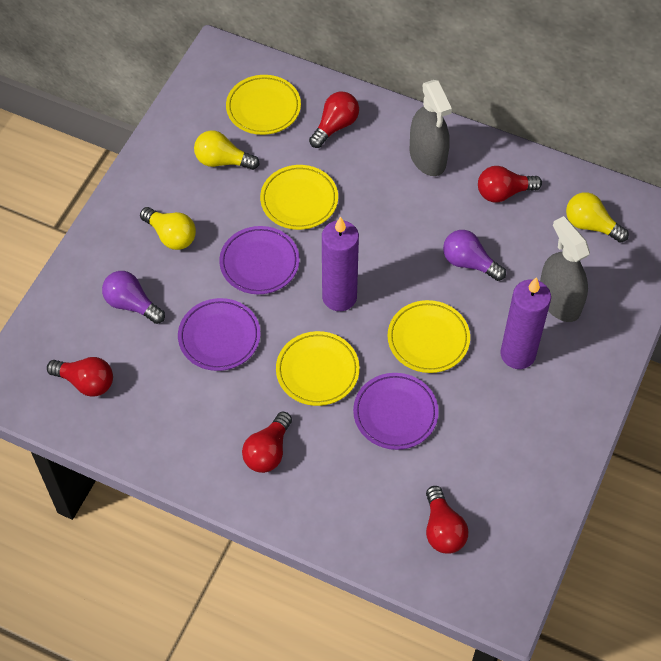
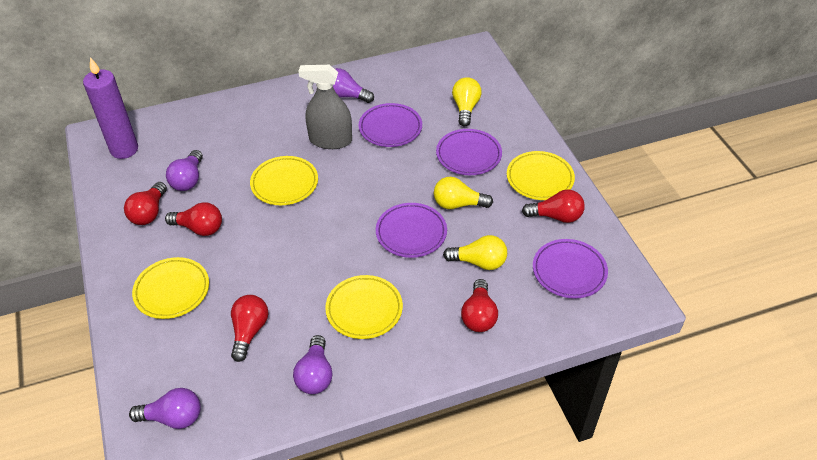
grey spray bottle: [410,80,452,176] [540,216,590,322] = 2 -> [298,65,352,149] = 1
purple candle: [322,216,359,311] [500,277,551,369] = 2 -> [83,57,138,159] = 1
purple light bulb: [102,271,165,324] [443,230,506,281] = 2 -> [129,388,201,429] [166,150,203,191] [293,335,333,394] [333,68,374,103] = 4
purple plate: [178,298,260,371] [219,226,300,294] [353,373,439,450] = 3 -> [359,103,422,147] [376,203,447,258] [436,129,502,175] [533,239,608,299] = 4

